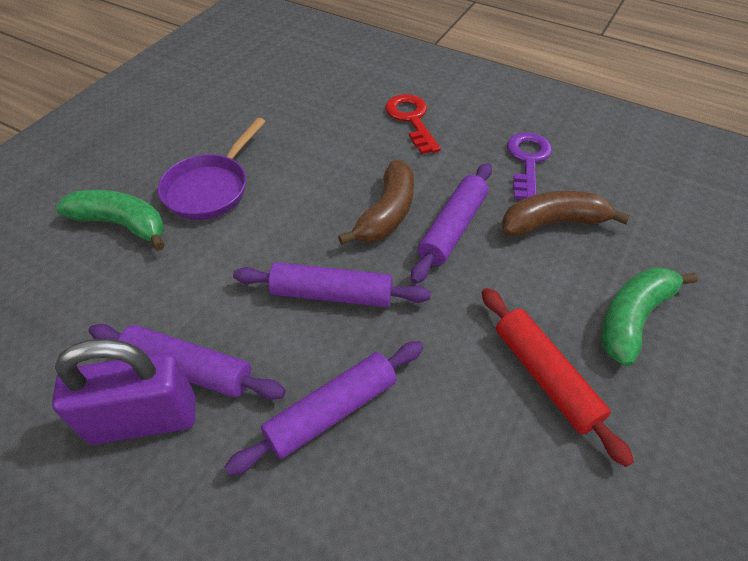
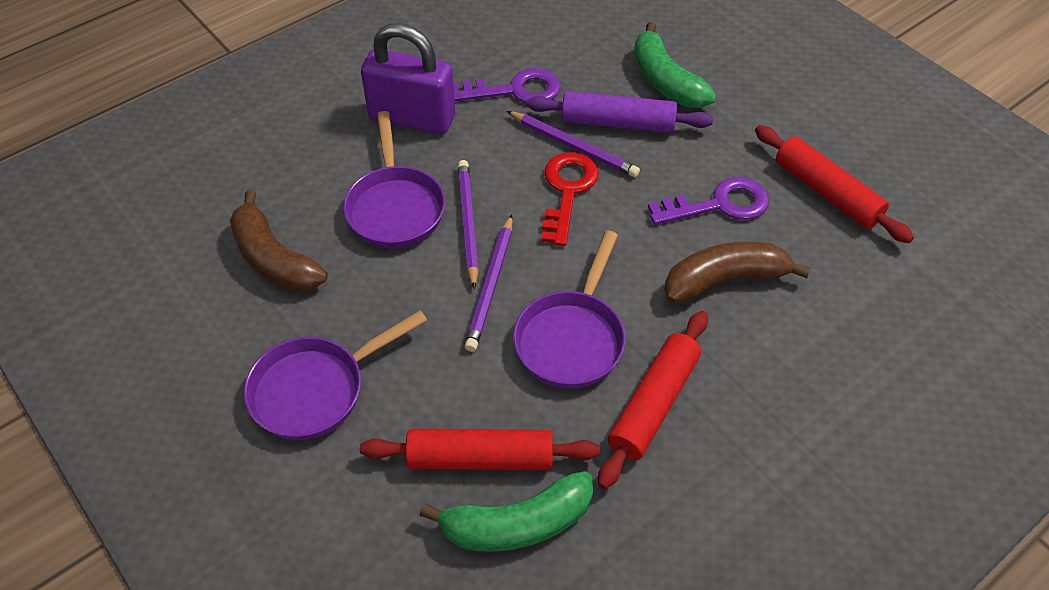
purple key: [507,132,552,200] = 1 -> [453,68,560,103] [648,177,769,225] = 2
purple pan: [158,117,266,220] = 1 -> [244,310,427,440] [343,111,445,248] [513,231,626,389] = 3
purple pencil: none = 0 -> [458,160,479,289] [465,214,513,352] [507,111,640,177] = 3
purple rolling pin: [89,324,286,400] [225,341,423,476] [233,262,431,307] [411,163,492,284] = 4 -> [527,91,713,133] = 1
red rolling pin: [482,288,634,467] = 1 -> [360,429,600,470] [598,311,708,489] [755,125,914,243] = 3

